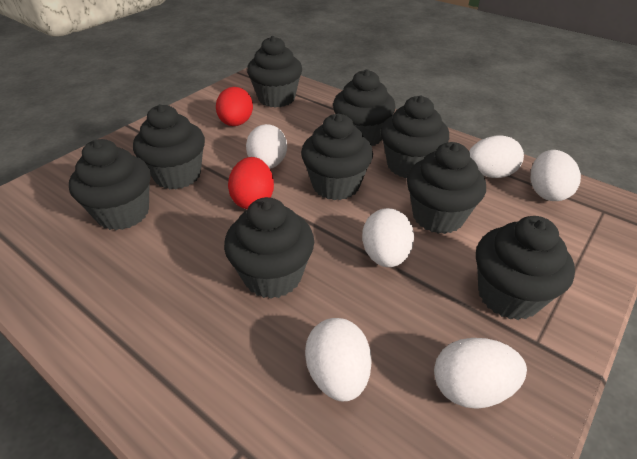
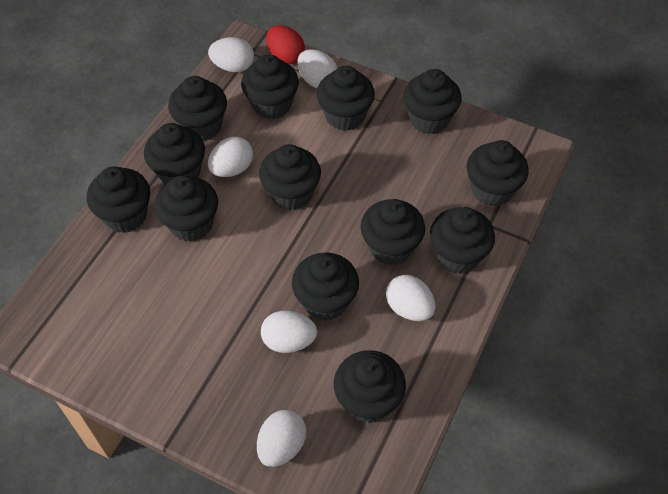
black cupcake: [69,139,151,230] [133,104,205,189] [224,197,314,299] [247,36,302,108] [301,114,373,200] [333,69,396,146] [381,95,449,178] [407,142,486,234] [476,216,575,320] = 9 -> [87,166,150,233] [144,123,205,184] [154,175,218,242] [168,76,227,141] [241,54,299,119] [259,144,321,211] [292,252,359,321] [317,66,375,131] [334,350,406,423] [360,199,425,265] [403,69,462,134] [430,207,495,274] [467,140,529,206] = 13
red egg: [216,87,253,126] [228,157,274,210] = 2 -> [266,25,305,65] = 1

